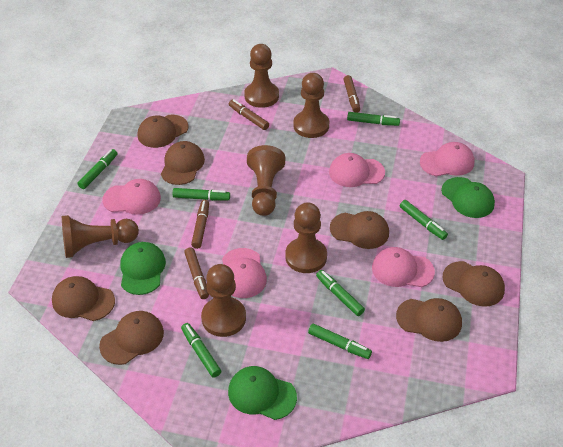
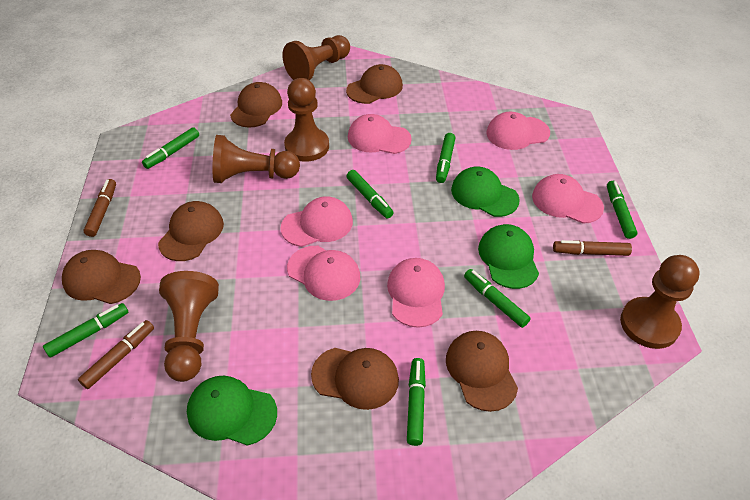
brown cap: [52,276,115,321] [99,311,164,365] [138,115,189,148] [161,141,205,185] [330,211,389,249] [396,298,462,342] [442,261,505,307] = 7 -> [62,250,141,304] [158,201,224,261] [230,82,282,128] [311,348,399,410] [346,64,403,104] [446,331,518,412] = 6
brown marker: [184,247,209,299] [191,200,209,249] [229,99,269,130] [344,75,360,113] = 4 -> [78,320,154,389] [83,179,116,237] [553,240,632,256] = 3
brown pawn: [62,215,139,258] [201,264,246,337] [244,44,279,108] [247,145,285,216] [285,203,327,273] [293,73,329,138] = 6 -> [159,271,219,382] [213,135,300,183] [283,35,350,80] [284,78,329,162] [620,255,699,349] = 5
pink cap: [103,179,161,215] [222,248,267,298] [329,153,385,187] [372,247,435,287] [420,142,474,176] = 5 -> [280,196,353,247] [287,246,360,301] [348,114,412,154] [387,258,445,328] [486,112,550,150] [532,174,604,224] = 6

